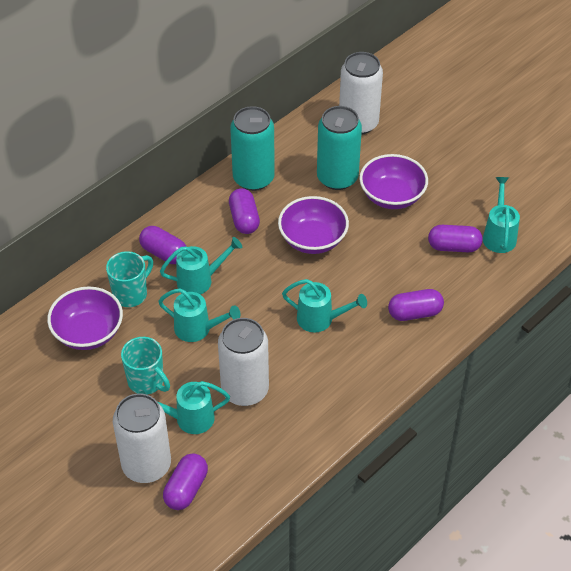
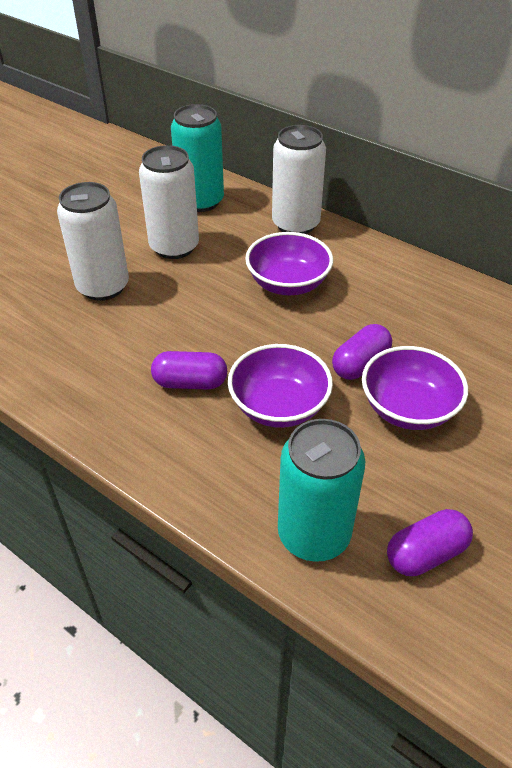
purple capsule: [139,226,187,264] [163,453,208,510] [229,188,260,234] [388,289,444,321] [428,225,483,252] = 5 -> [151,351,227,390] [332,324,392,380] [387,509,473,576] = 3
turquoise mug: [106,251,153,307] [121,337,170,395] = 2 -> none = 0
turquoise watering can: [139,381,230,434] [158,288,241,342] [160,237,242,294] [282,279,367,332] [483,177,520,253] = 5 -> none = 0

